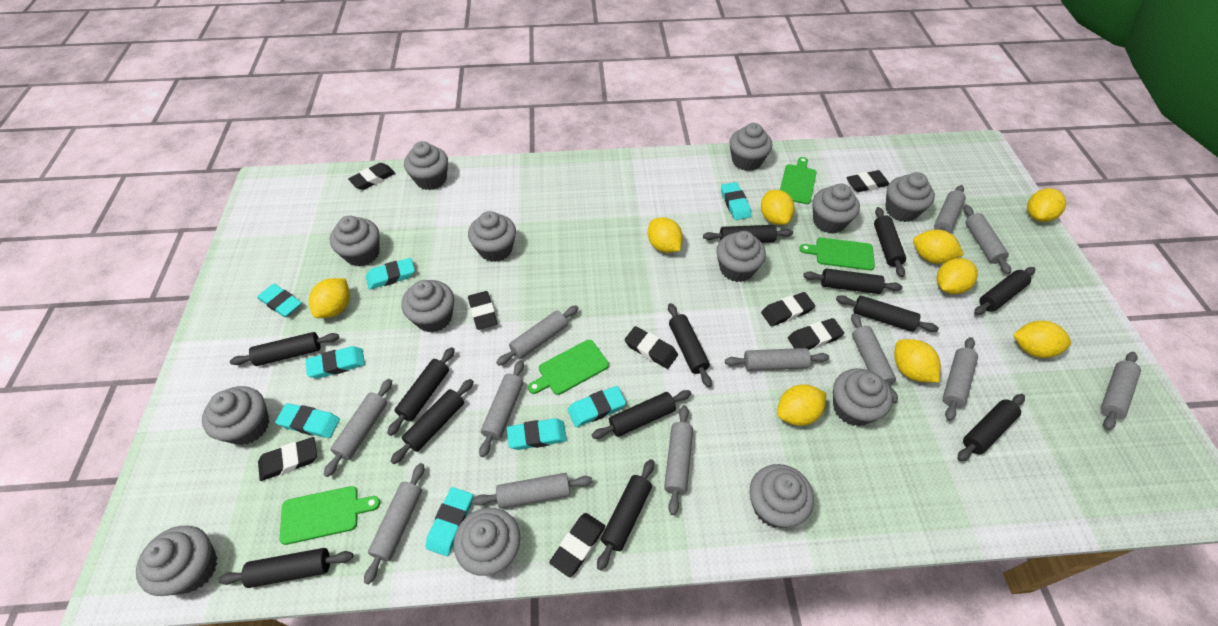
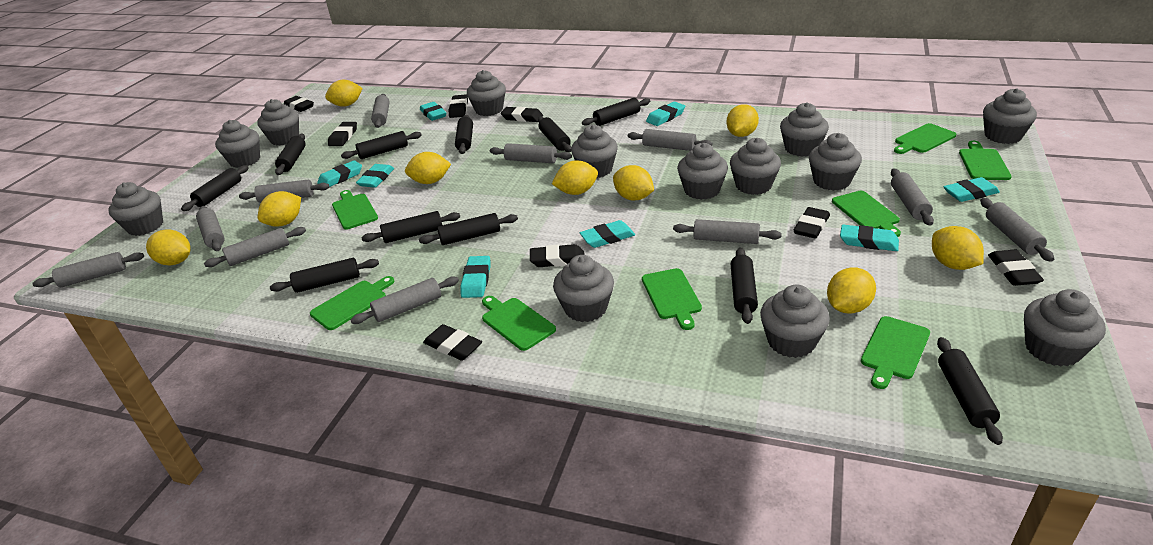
black rolling pin: [218,548,353,588] [230,332,339,366] [387,347,455,436] [390,379,474,464] [592,390,691,439] [597,459,654,571] [668,303,712,388] [703,225,793,243] [803,268,902,294] [836,295,939,332] [874,207,906,277] [958,394,1025,461] [974,267,1035,315] = 13 -> [181,165,249,211] [270,258,379,293] [275,134,306,175] [341,131,422,159] [361,211,460,243] [419,213,518,245] [455,115,473,154] [538,116,572,152] [582,98,650,126] [731,248,758,324] [937,337,1003,445] = 11
green cutting board: [280,486,380,545] [528,340,609,395] [780,157,817,204] [799,238,875,270] = 4 -> [310,276,394,330] [332,190,378,230] [482,296,556,351] [642,268,702,330] [832,191,901,237] [861,316,930,389] [894,123,956,154] [959,141,1012,180] = 8
grey rolling pin: [324,379,392,477] [364,463,424,584] [473,473,592,509] [479,360,524,457] [496,305,579,366] [664,405,693,515] [725,348,829,371] [851,313,898,403] [934,185,966,233] [943,337,978,421] [964,205,1011,274] [1100,352,1141,430] = 12 -> [32,252,144,287] [196,206,224,251] [204,227,306,267] [239,180,329,203] [350,276,459,324] [371,94,390,128] [490,143,572,163] [628,129,712,151] [673,219,782,244] [891,169,934,226] [980,198,1054,262] = 11

